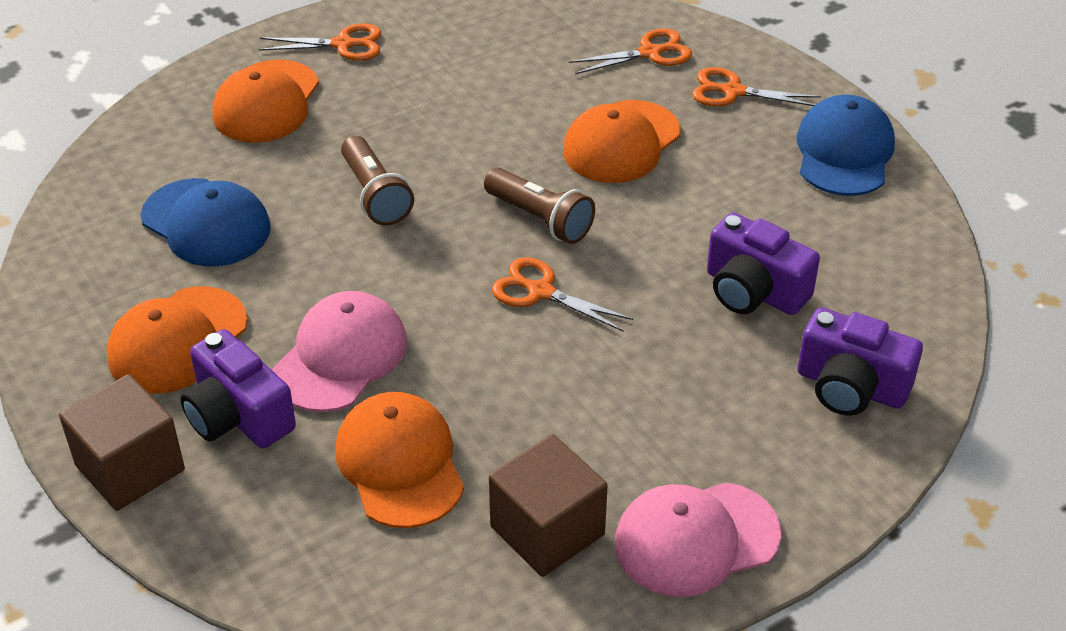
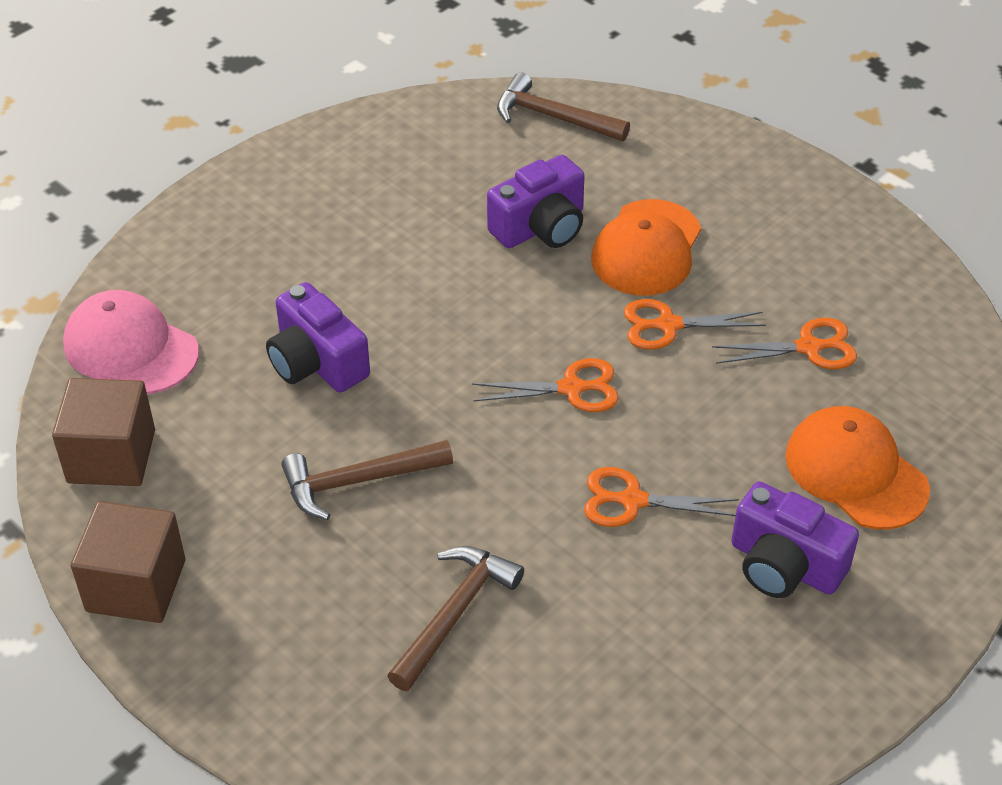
blue cap: [141,178,271,266] [797,95,895,196] = 2 -> none = 0
brown flashlight: [341,136,414,225] [484,168,595,244] = 2 -> none = 0
brown hammer: none = 0 -> [281,440,453,520] [387,546,524,691] [497,72,630,141] = 3
orange cap: [107,286,248,394] [212,59,319,143] [335,392,464,528] [563,100,681,183] = 4 -> [591,199,701,295] [785,406,930,530] = 2
pink cap: [273,291,407,412] [615,482,781,597] = 2 -> [63,290,199,394] = 1

